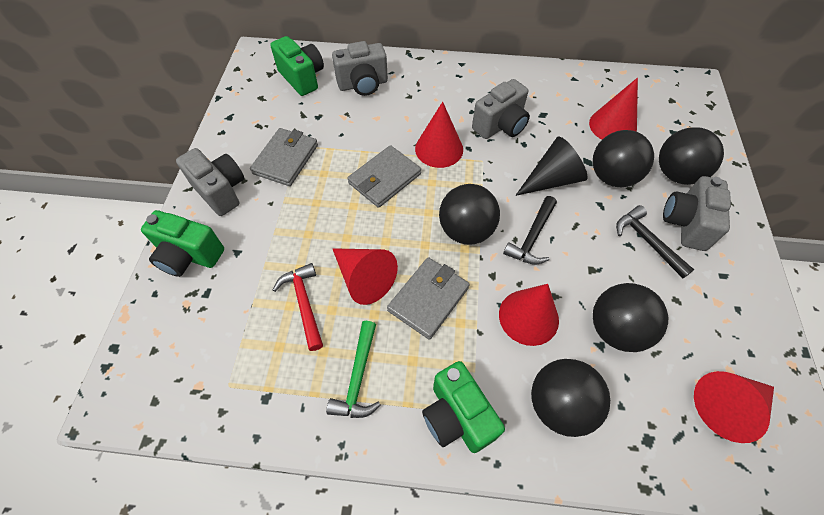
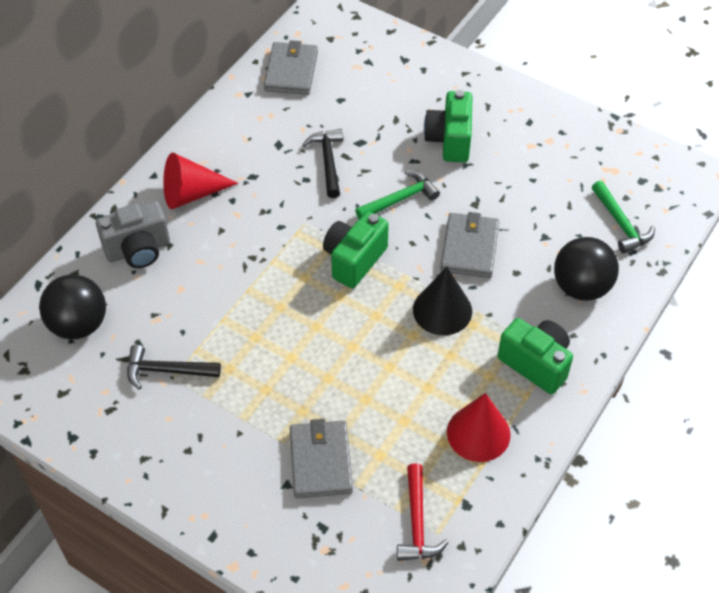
black ball: [439,184,500,245] [531,359,610,437] [593,130,654,187] [593,283,668,352] [659,127,724,185] = 5 -> [39,274,106,339] [554,237,619,301] = 2
green hammer: [326,321,380,418] = 1 -> [355,171,440,219] [592,181,655,254] = 2
grey camera: [176,148,244,216] [332,41,388,96] [472,79,530,139] [663,176,731,251] = 4 -> [96,201,170,268] = 1
red cone: [332,248,398,305] [415,102,463,168] [499,284,559,346] [589,78,638,139] [694,371,774,443] = 5 -> [163,153,238,209] [447,393,511,462] = 2

